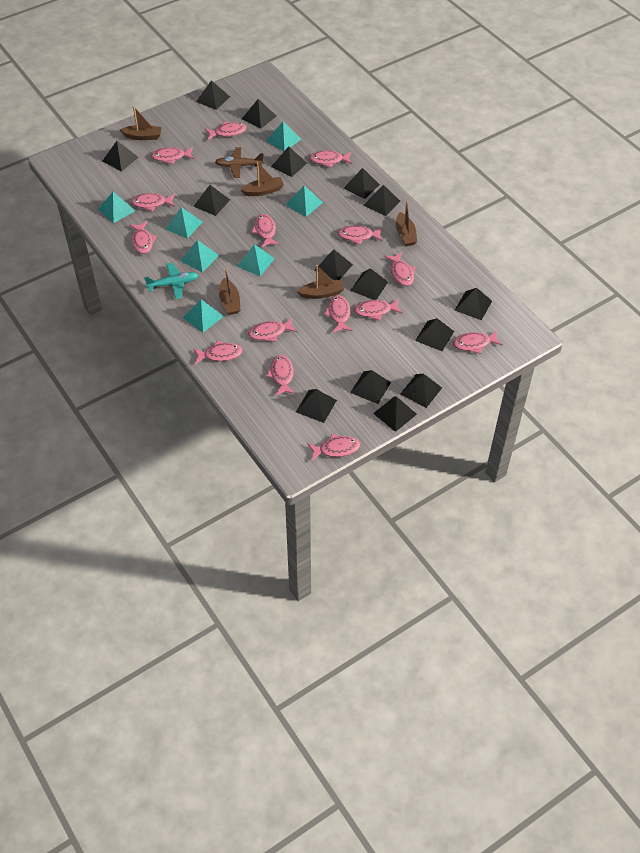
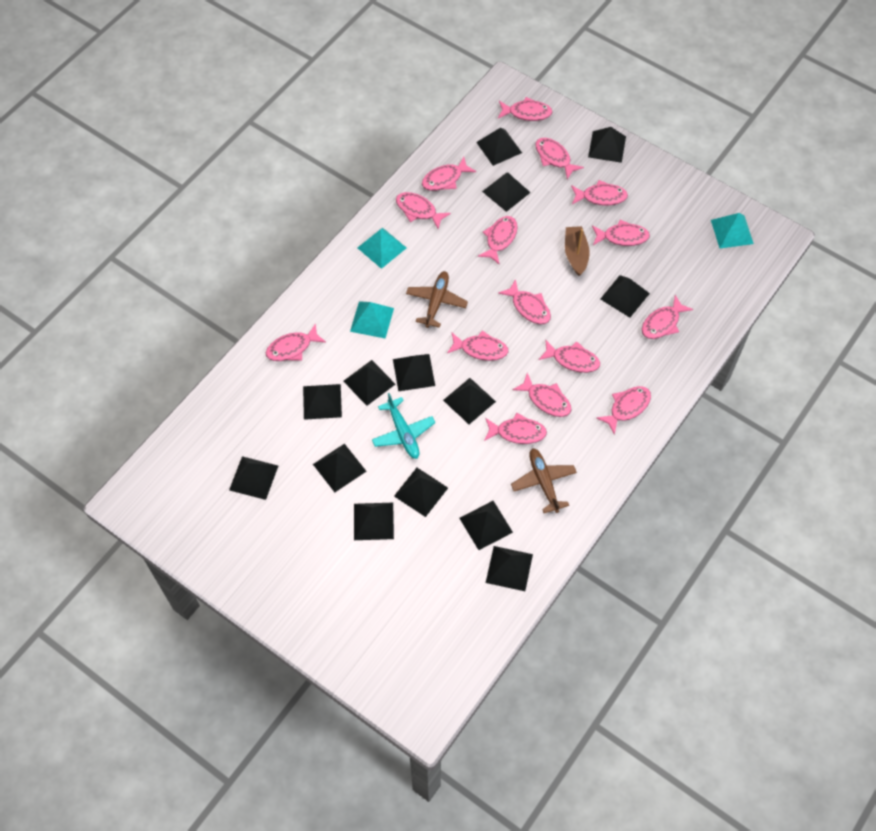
black pyramid: [102,141,139,171] [193,185,230,216] [196,80,230,110] [242,99,276,129] [271,146,307,177] [296,389,337,423] [314,250,353,280] [343,168,380,199] [350,268,388,300] [350,370,391,404] [364,185,400,216] [373,396,417,432] [400,374,442,408] [415,318,454,351] [455,288,492,320] = 15 -> [229,456,278,500] [303,384,342,420] [313,444,366,492] [343,360,395,406] [354,503,394,540] [393,354,435,391] [394,468,448,517] [443,378,496,424] [459,501,513,550] [476,127,522,166] [482,172,531,212] [486,546,533,591] [588,127,626,163] [600,275,650,317] = 14
brown boat: [120,106,162,140] [219,269,240,315] [241,162,284,196] [297,265,344,299] [396,201,417,246] = 5 -> [565,226,590,276] = 1
brown plane: [215,147,264,178] = 1 -> [406,271,468,328] [511,448,577,513] = 2
turquoise pyramid: [98,192,135,223] [165,207,202,239] [180,240,219,272] [183,300,224,333] [236,244,275,276] [266,122,301,151] [286,186,323,217] = 7 -> [350,301,394,339] [358,228,406,269] [711,213,754,248] = 3

